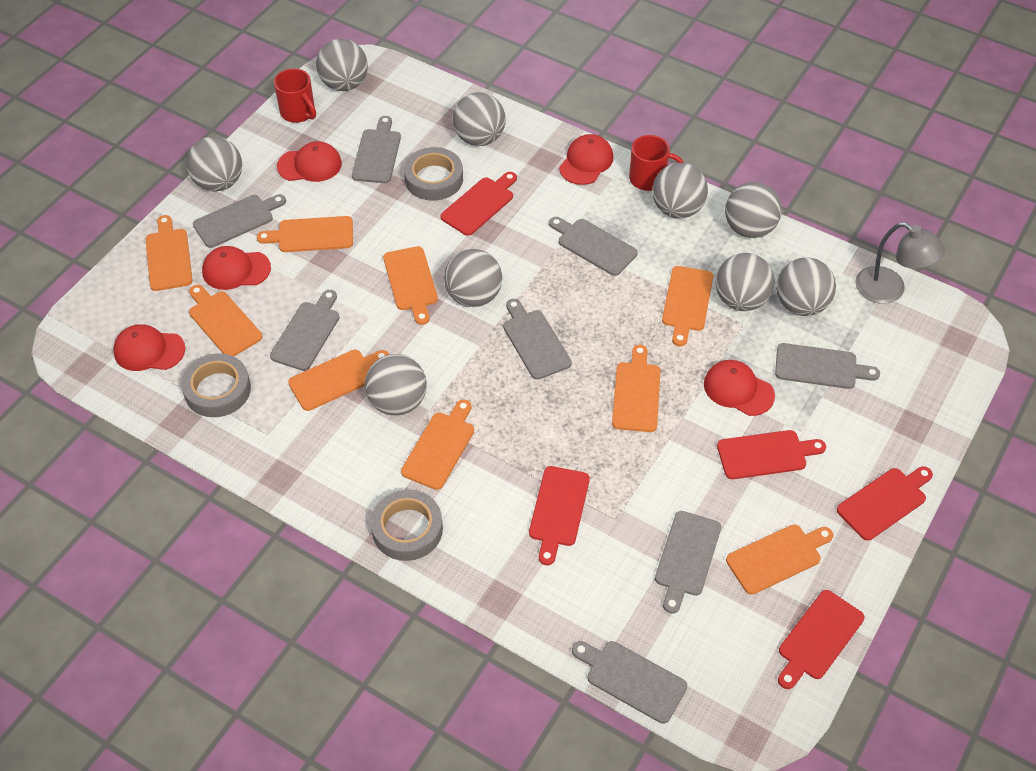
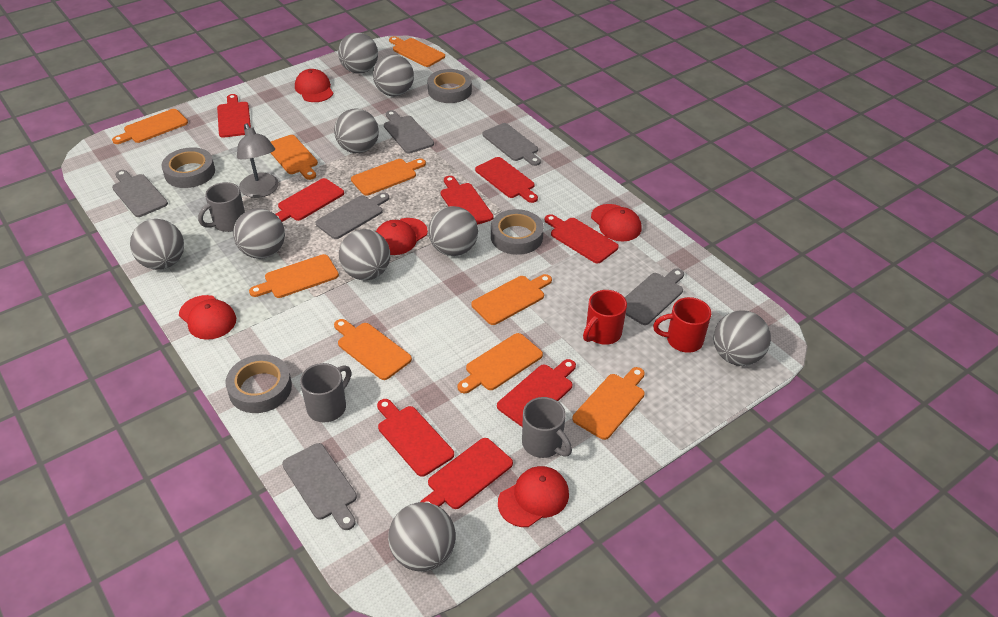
grey cutting board: [193,194,286,248] [270,290,340,371] [352,116,401,183] [503,299,572,380] [549,217,638,276] [572,641,688,724] [655,511,721,614] [775,343,880,389] = 8 -> [112,170,168,217] [282,443,357,530] [316,192,389,239] [384,110,434,154] [483,123,541,166] [625,268,684,325] = 6
grey mug: none = 0 -> [198,182,245,232] [300,363,351,423] [522,397,572,458] = 3
grey tape: [181,353,251,417] [371,489,443,561] [404,147,463,201] = 3 -> [161,147,215,188] [226,354,292,413] [428,69,472,103] [491,209,544,255] = 4
red cutting board: [441,172,517,236] [529,466,590,565] [717,430,826,479] [778,590,865,689] [837,466,933,541] = 5 -> [217,94,251,138] [275,178,344,222] [377,399,454,477] [420,438,513,509] [441,176,493,225] [475,157,538,203] [497,359,576,427] [544,214,619,264] = 8

